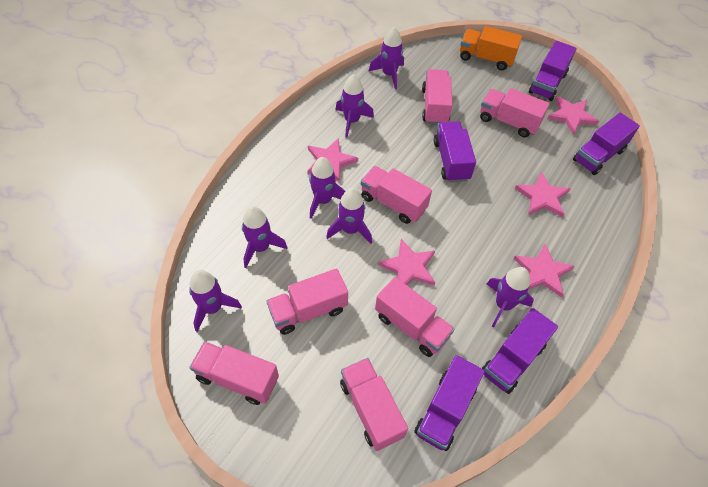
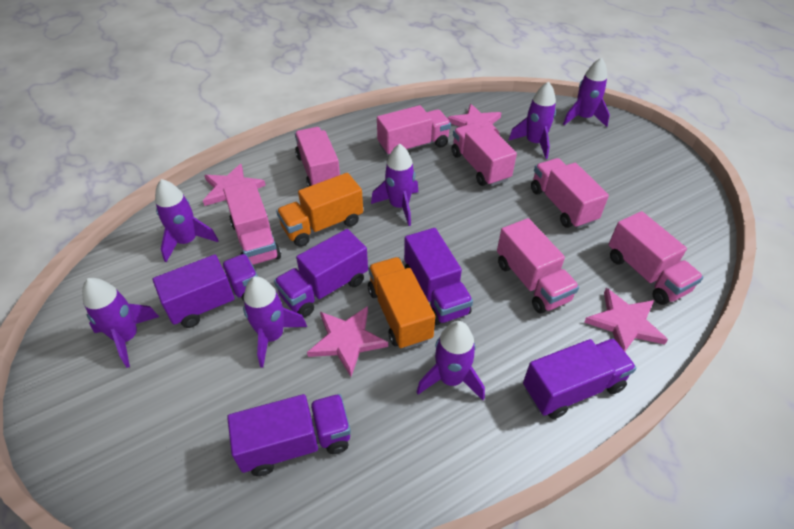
orange truck: [460,26,522,70] = 1 -> [276,173,363,247] [368,257,435,349] = 2
pink star: [307,138,358,182] [378,239,435,286] [514,244,575,298] [515,172,571,217] [547,96,599,135] = 5 -> [203,164,266,206] [307,306,388,377] [447,104,501,135] [584,288,668,351] = 4

